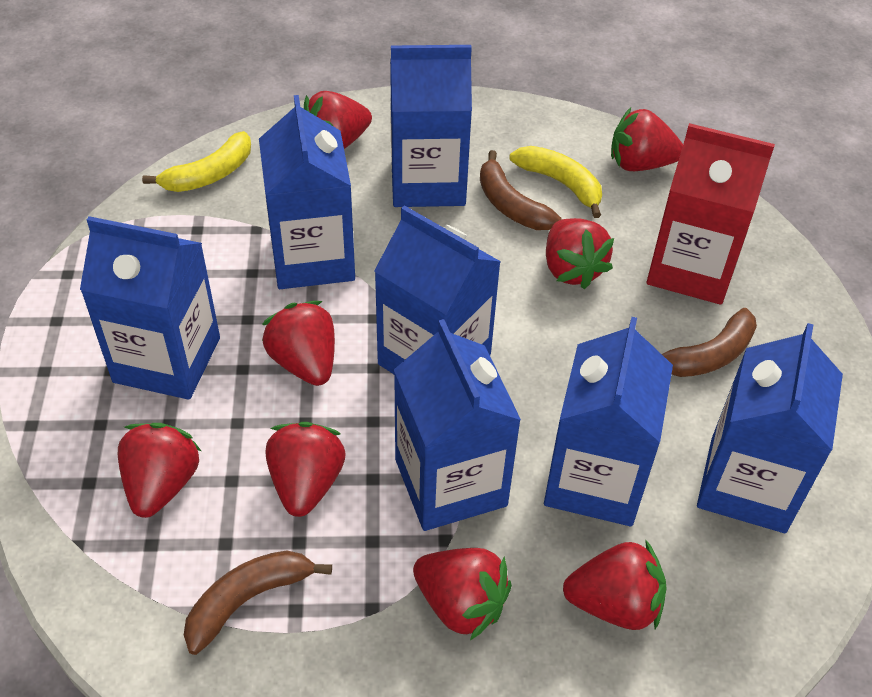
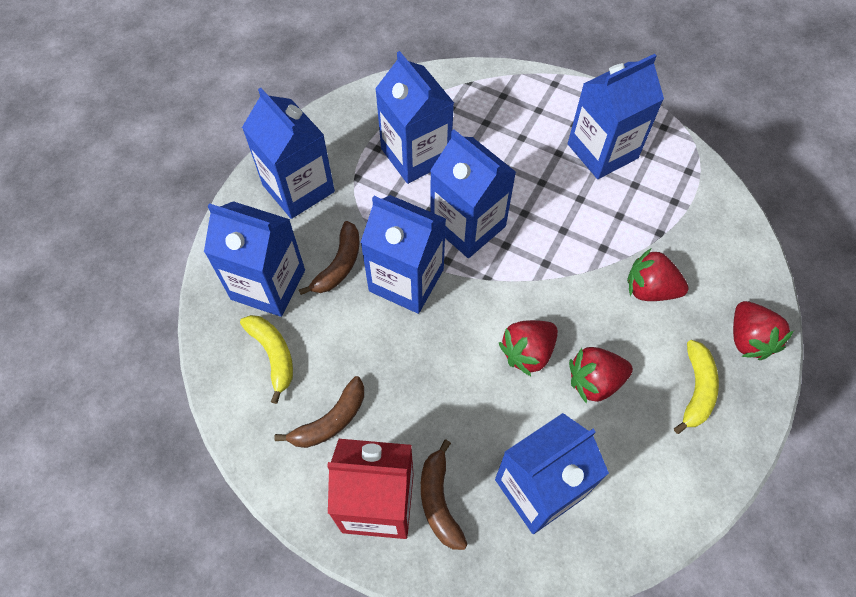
red strawberry: [118,423,201,518] [262,301,335,386] [265,422,346,517] [304,91,372,149] [413,548,512,640] [546,218,614,289] [563,539,667,630] [611,108,683,171] = 8 -> [499,320,558,376] [569,347,633,404] [627,249,689,301] [733,301,794,360] = 4

